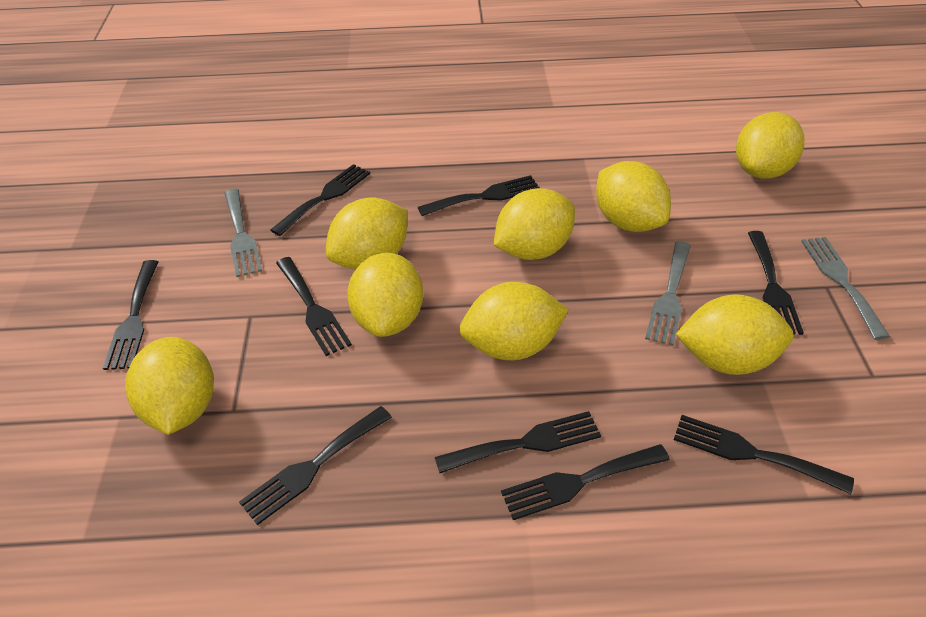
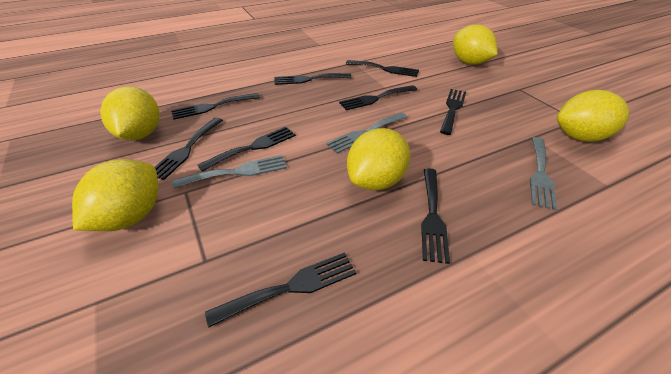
yellow lemon: [125,337,214,435] [326,198,408,270] [347,253,423,337] [459,282,569,360] [494,188,575,260] [596,161,671,232] [675,294,793,375] [736,112,804,179] = 8 -> [72,159,159,231] [100,86,160,140] [347,128,411,191] [453,24,498,65] [557,90,629,142] = 5

